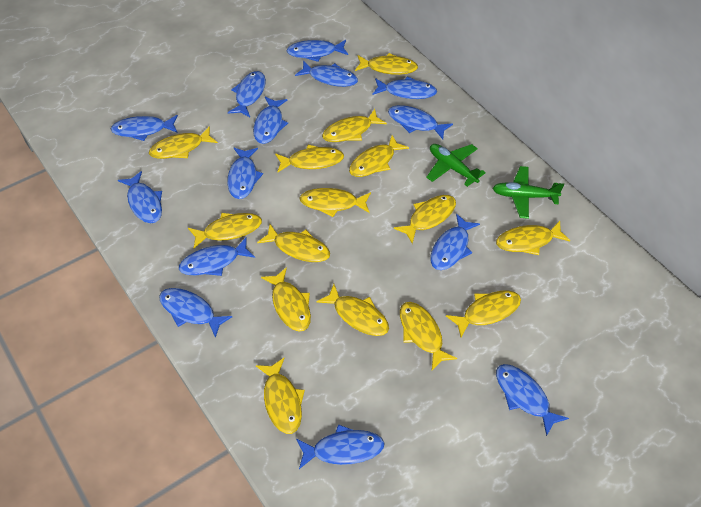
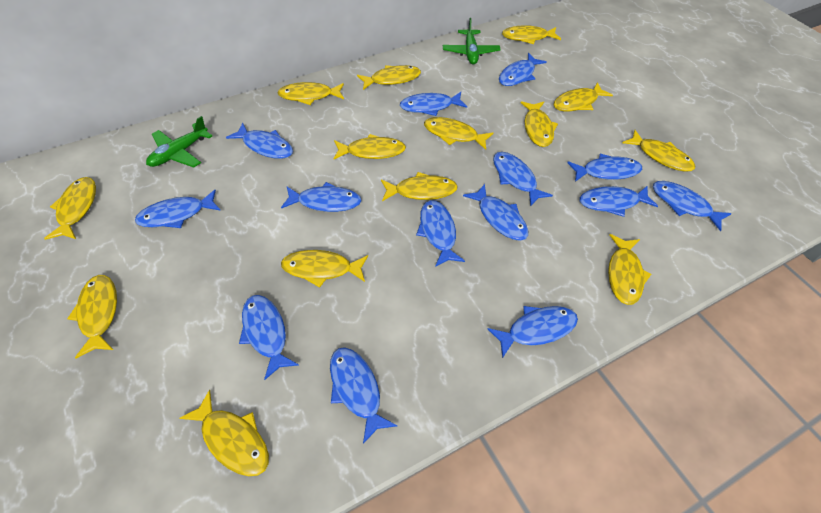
yellow fish: [149,126,218,159] [188,213,262,248] [256,358,305,434] [257,224,330,262] [261,267,311,331] [275,145,344,173] [300,188,371,217] [316,284,389,336] [322,109,387,142] [349,135,409,177] [355,53,418,75] [394,195,456,244] [400,302,457,370] [446,291,521,337] [496,221,571,255] = 15 -> [44,177,96,240] [67,275,117,358] [180,390,269,476] [277,82,344,105] [281,250,368,288] [334,134,406,159] [357,65,421,90] [381,172,458,201] [424,117,493,150] [502,25,561,44] [520,101,558,147] [554,82,613,111] [608,234,651,305] [623,130,695,171] = 14

